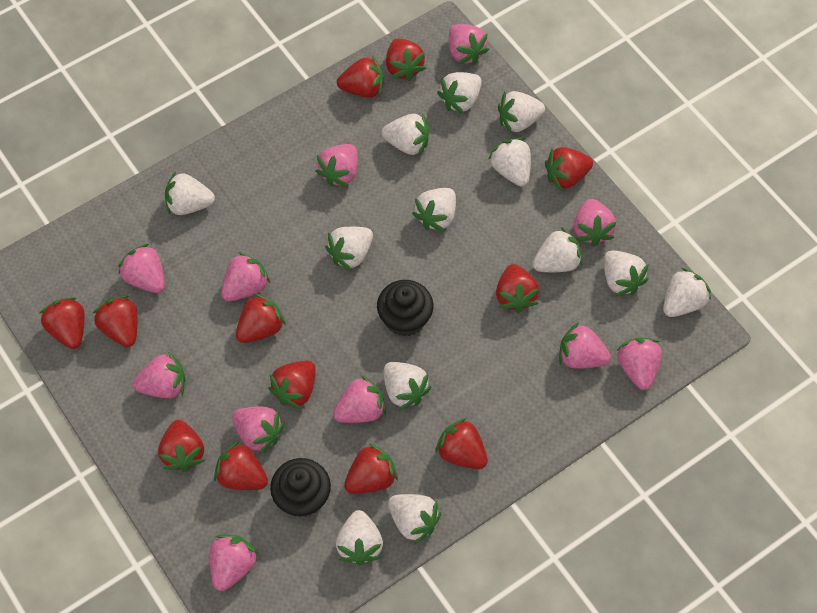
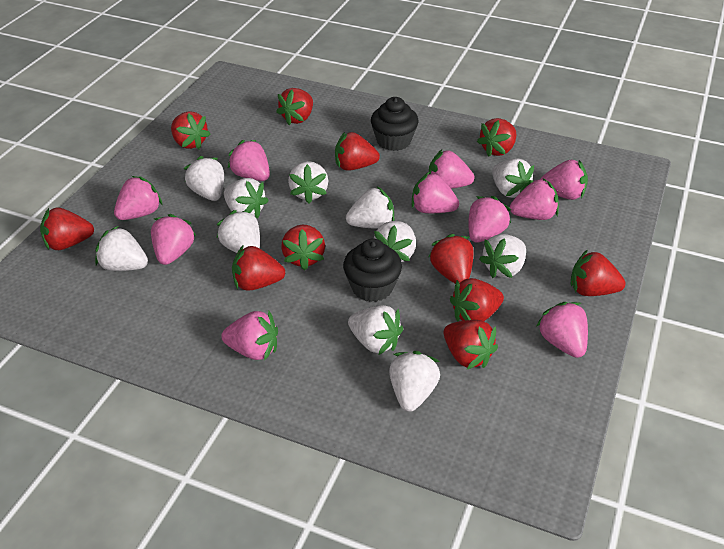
pink strawberry: [118,244,165,293] [133,352,185,398] [210,535,259,591] [221,252,270,301] [232,407,284,455] [315,144,358,187] [333,375,386,423] [449,24,489,65] [559,322,611,369] [574,199,616,247] [616,338,662,390] = 11 -> [114,176,163,220] [151,214,196,265] [221,311,278,361] [227,140,270,181] [412,172,459,213] [429,150,474,189] [468,196,511,243] [510,178,559,220] [536,302,588,358] [540,160,588,200] = 10
red strawberry: [39,297,85,349] [92,296,138,347] [158,420,205,472] [214,441,268,490] [236,293,286,343] [268,360,316,409] [337,56,384,98] [344,443,398,494] [386,38,426,81] [435,418,488,469] [496,264,539,313] [545,147,593,190] = 12 -> [40,208,94,250] [171,111,211,149] [232,245,285,291] [276,88,313,125] [281,225,325,270] [335,132,380,171] [429,234,474,284] [444,320,498,369] [450,278,504,321] [477,118,516,157] [571,249,626,296] = 11
white strawberry: [165,171,215,215] [325,227,373,271] [336,510,383,566] [382,113,429,156] [384,362,431,410] [388,494,441,544] [412,188,456,232] [437,72,482,114] [488,138,531,186] [498,91,545,134] [532,227,583,272] [604,251,648,296] [663,268,711,317] = 13 -> [95,226,148,271] [184,156,224,201] [216,210,260,253] [224,178,269,219] [288,161,328,203] [346,186,394,229] [348,305,403,355] [374,221,416,262] [389,351,440,412] [479,234,526,278] [492,158,534,198] = 11

